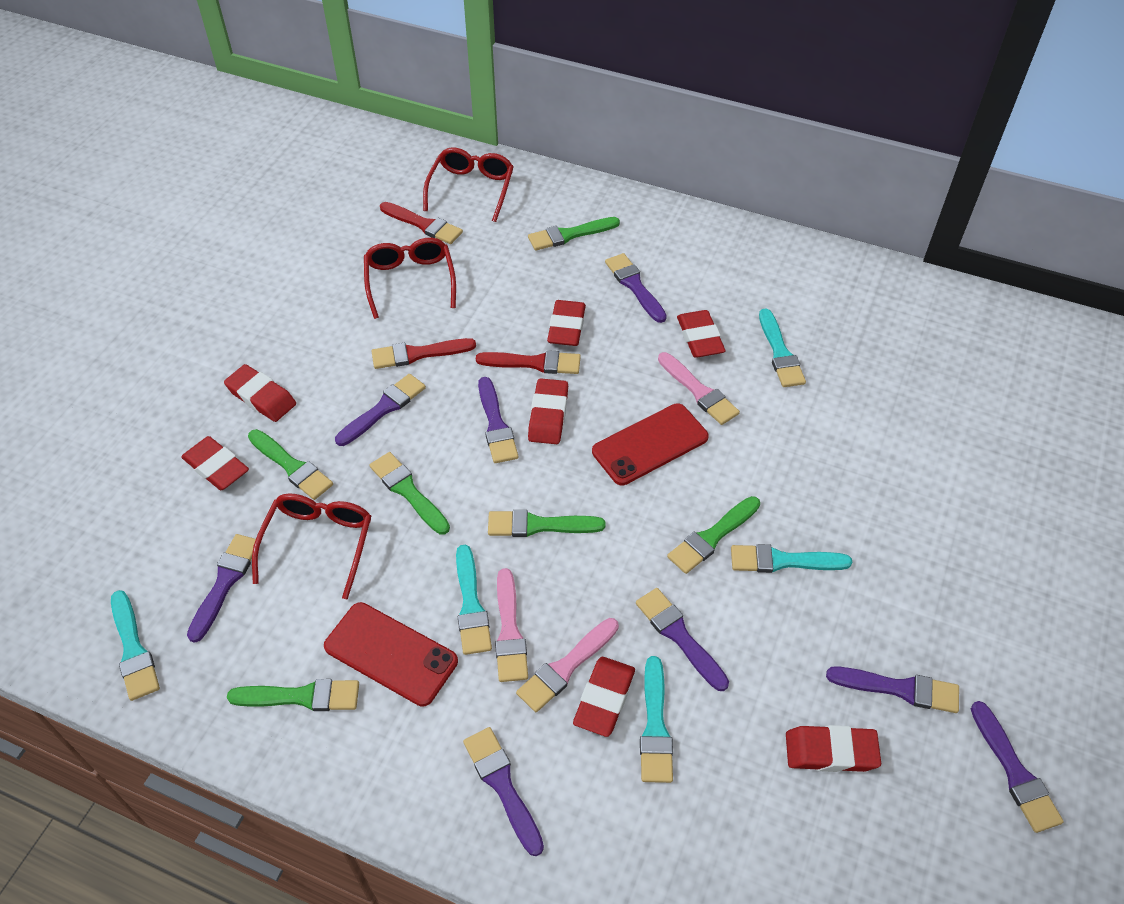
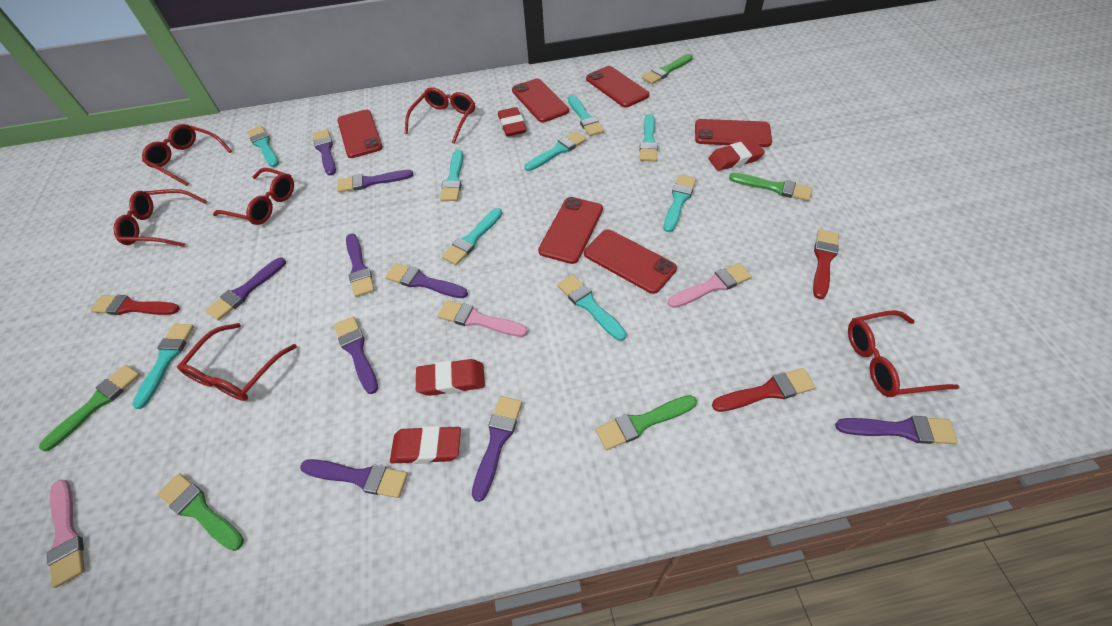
green brush: [227,679,359,711] [248,429,333,500] [369,452,450,535] [488,510,605,537] [528,217,620,251] [667,496,760,574] = 6 -> [39,365,140,451] [158,473,244,551] [596,395,697,450] [642,54,693,84] [729,173,813,201] = 5
purple brush: [187,534,256,643] [335,374,426,446] [463,727,544,856] [478,377,519,463] [605,253,667,323] [636,588,729,691] [826,666,959,713] [971,701,1064,833] = 8 -> [206,257,286,321] [300,459,408,498] [313,130,336,176] [334,316,378,394] [337,170,413,193] [346,234,375,297] [385,263,468,298] [472,396,522,502] [835,416,958,444] = 9
red eraser: [181,436,249,490] [224,364,296,422] [528,378,568,444] [547,300,586,346] [573,657,635,737] [677,310,726,358] [786,725,881,772] = 7 -> [390,426,461,464] [416,359,485,396] [498,107,527,137] [708,140,765,171] = 4
red glasses: [252,493,371,599] [364,238,456,319] [423,148,514,222] = 3 -> [114,189,207,247] [142,124,232,186] [177,323,297,401] [213,168,294,225] [405,87,475,144] [848,310,959,397] = 6
red phone: [324,602,458,707] [592,403,709,485] = 2 -> [337,110,383,158] [512,78,569,123] [538,197,603,264] [584,230,677,294] [586,66,649,108] [695,119,772,147] = 6
turquoise brush: [111,590,160,701] [456,545,492,655] [640,656,673,783] [731,544,852,573] [759,309,806,387] = 5 -> [132,324,194,409] [247,126,279,167] [440,150,463,201] [442,208,502,265] [524,131,586,171] [557,275,627,341] [568,95,604,136] [640,114,658,161] [664,174,696,232] = 9

